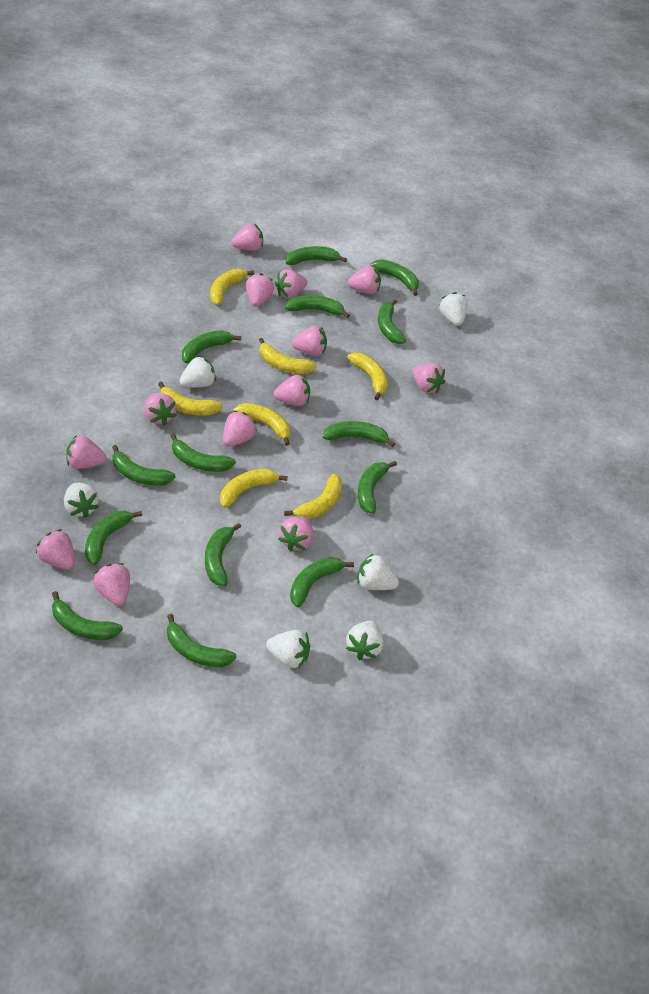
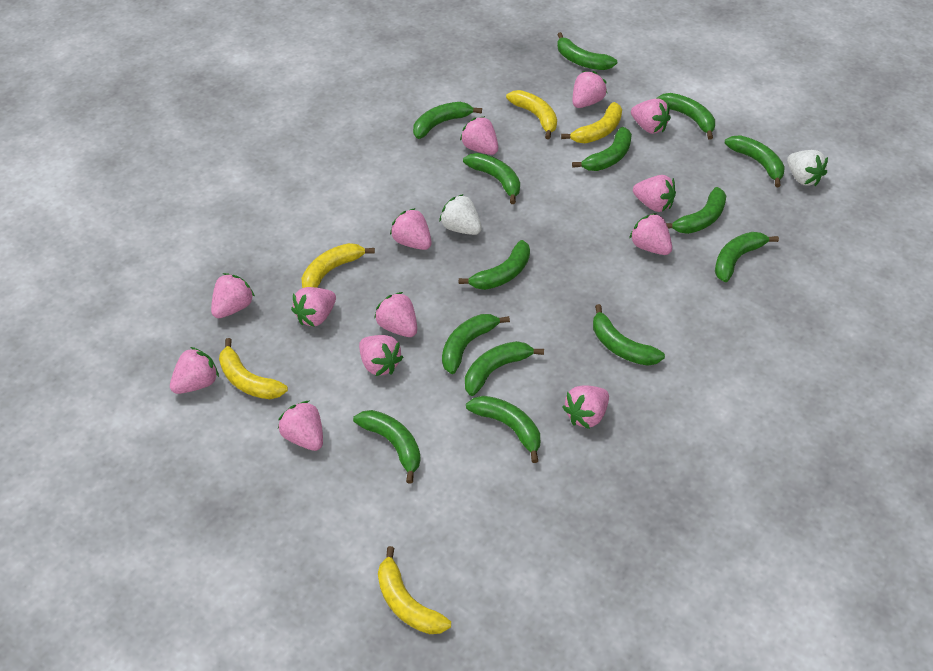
white strawberry: [64,483,99,518] [180,356,216,387] [266,630,310,668] [346,621,383,660] [357,553,399,590] [439,292,468,326] = 6 -> [439,194,482,235] [787,150,828,186] = 2
yellow banana: [158,382,222,416] [210,269,254,305] [220,469,288,508] [233,403,290,446] [259,338,317,374] [284,474,342,519] [347,352,388,400] = 7 -> [219,338,288,399] [301,243,375,288] [378,546,451,634] [506,90,557,139] [561,102,622,143] = 5

